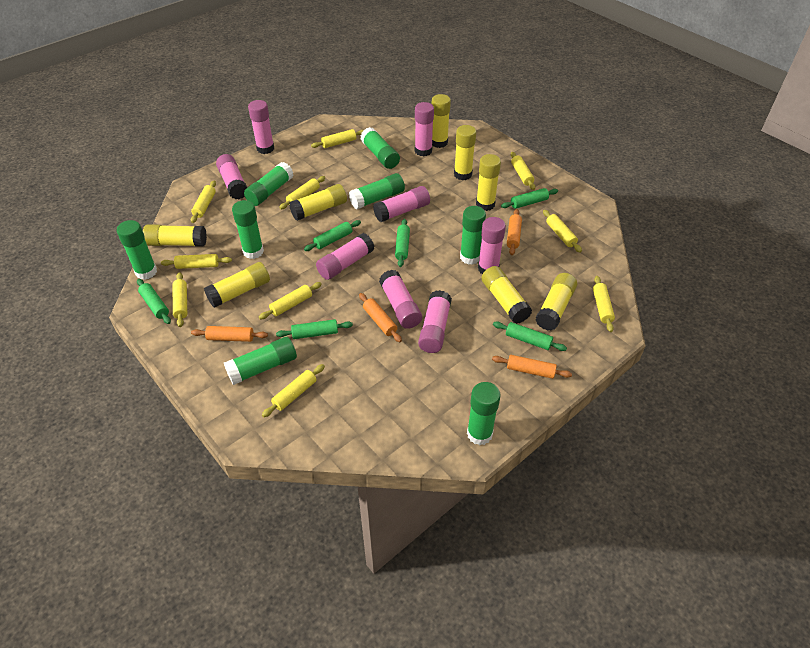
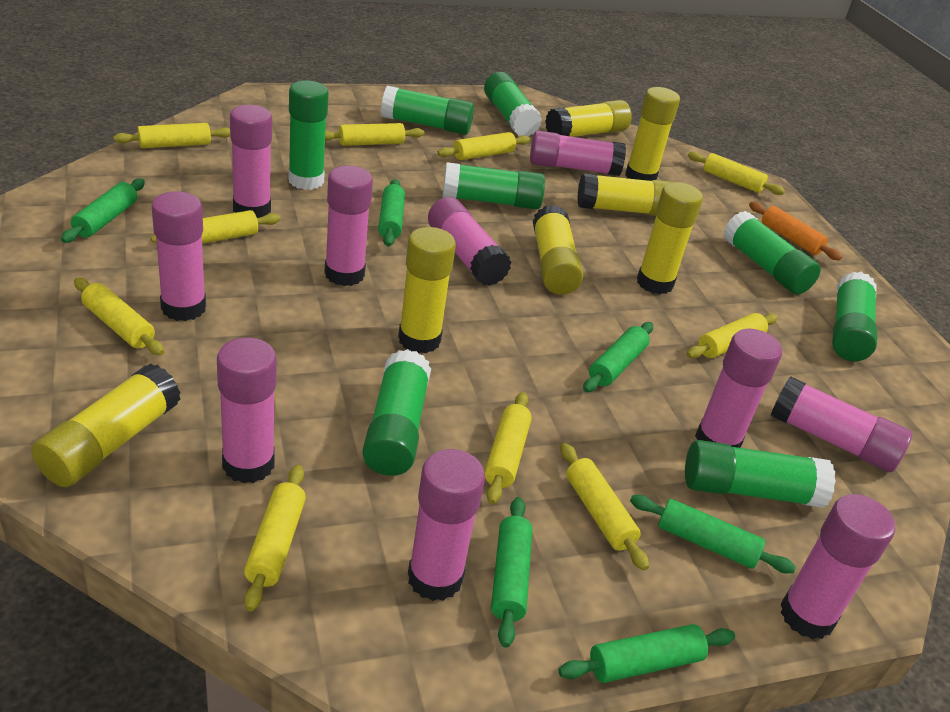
orange rolling pin: [191,326,268,342] [359,293,402,342] [492,355,572,379] [507,209,522,255] = 4 -> [749,202,842,260] = 1
pink glue stick: [216,154,247,199] [248,100,274,154] [316,233,374,280] [373,186,430,222] [379,270,422,329] [415,102,434,157] [418,290,452,353] [478,217,506,274] = 8 -> [151,191,206,321] [217,337,277,483] [230,105,272,218] [324,165,373,286] [408,449,485,601] [428,197,511,286] [530,131,626,176] [695,329,782,448] [770,376,912,472] [780,494,895,639] = 10
yellow glue stick: [143,224,207,247] [204,262,270,308] [289,184,347,221] [432,94,451,148] [454,125,477,180] [476,154,501,211] [481,266,532,324] [535,273,577,331] = 8 -> [31,363,181,487] [398,227,456,353] [533,205,583,295] [545,100,632,137] [577,173,671,216] [625,87,680,181] [637,182,703,294] = 7

